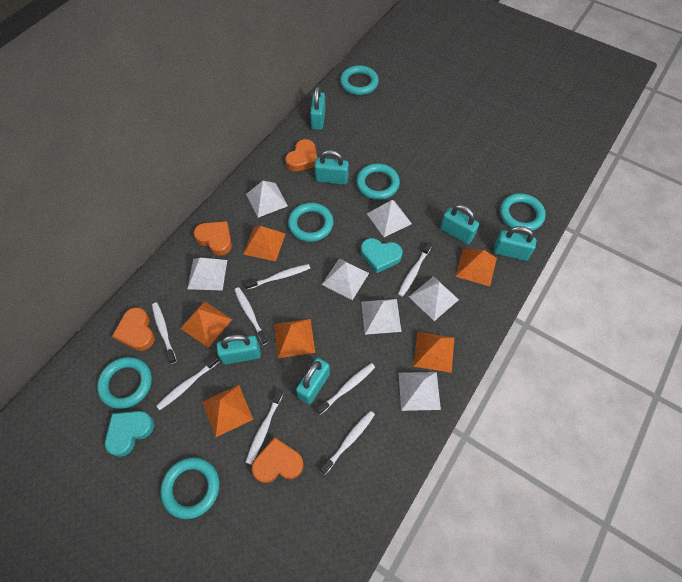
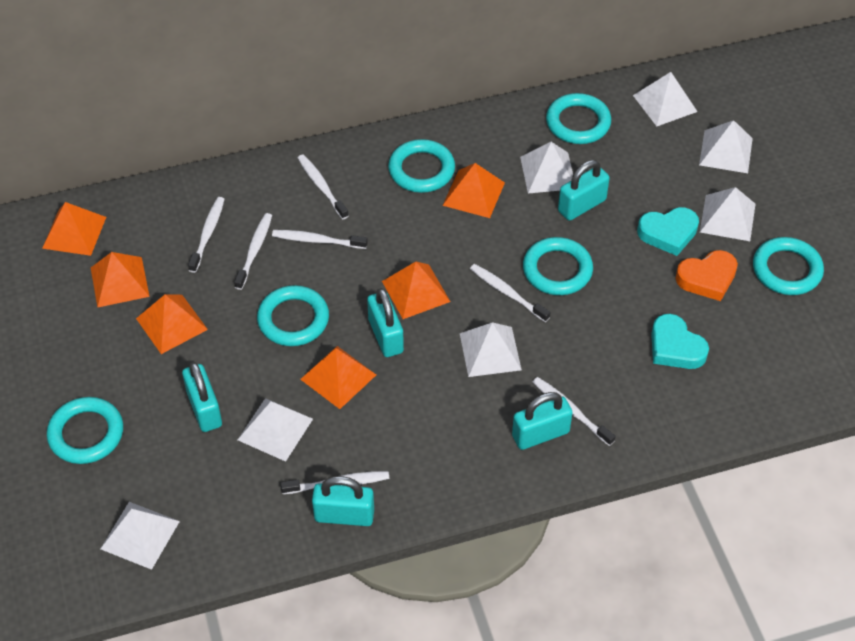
orange heart: [112,307,155,351] [194,221,232,255] [252,437,304,483] [286,139,317,171] = 4 -> [675,250,738,301] = 1
turquoise padlock: [217,334,261,364] [296,358,330,405] [310,86,326,130] [315,150,349,185] [440,205,479,244] [494,226,536,261] = 6 -> [182,362,222,432] [312,476,374,526] [367,288,404,357] [512,392,573,450] [558,160,610,221] = 5
white toothbrush: [152,302,177,364] [157,355,220,410] [234,287,268,345] [245,264,310,290] [246,389,283,465] [316,363,375,415] [320,411,375,474] [398,242,432,297] = 8 -> [188,197,224,273] [234,213,272,290] [272,230,368,249] [280,471,389,494] [298,154,349,219] [470,264,550,322] [533,377,616,446] = 7

